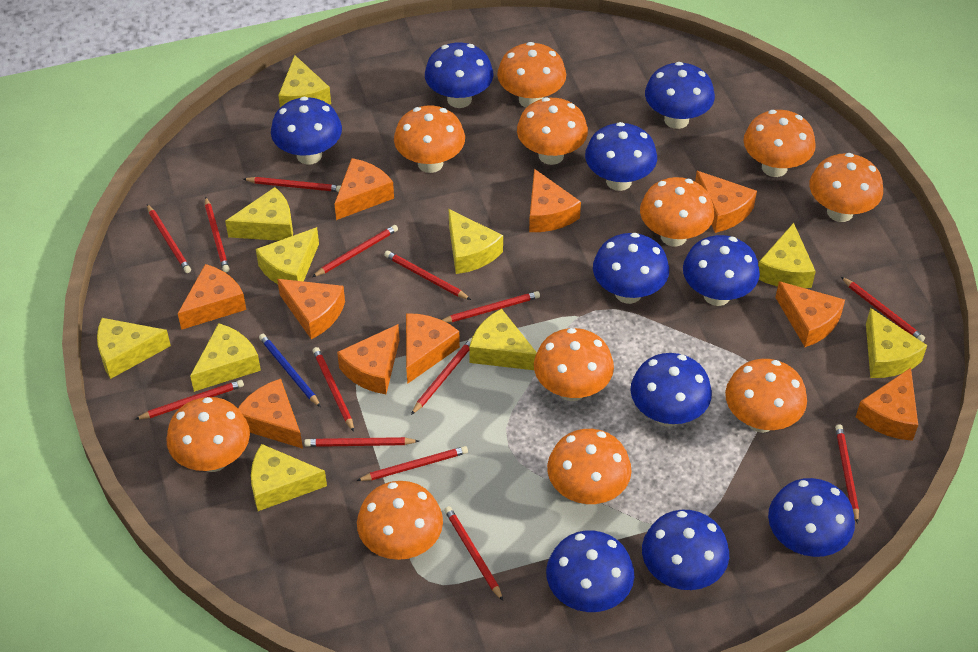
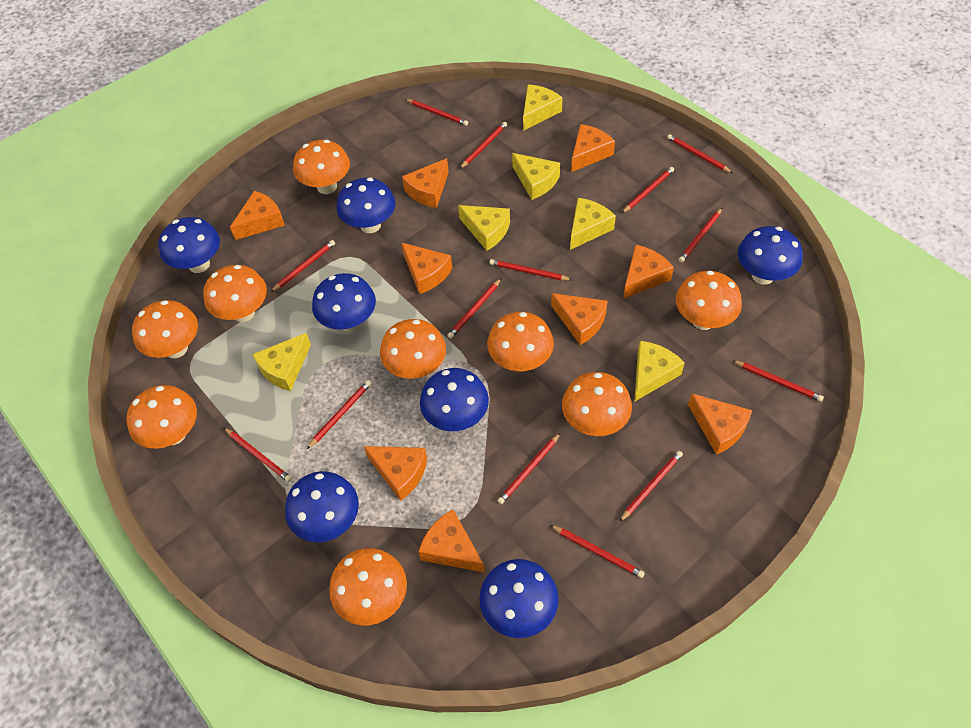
blue mushroom: [271,97,342,165] [425,42,494,108] [546,530,634,612] [585,122,657,191] [593,233,669,304] [630,353,712,427] [642,510,729,590] [645,62,715,129] [683,235,760,306] [768,478,855,557] = 10 -> [159,217,220,273] [285,471,359,542] [312,273,376,331] [337,178,396,233] [420,368,489,431] [479,559,559,638] [738,226,803,285] = 7
blue pencil: [259,334,321,407] = 1 -> none = 0
orange cheese: [178,264,246,330] [238,379,303,449] [277,279,345,339] [334,158,394,220] [337,324,399,394] [406,313,460,384] [529,169,581,232] [695,171,757,233] [775,281,845,347] [856,368,918,441] = 10 -> [230,191,285,240] [364,446,427,501] [401,242,452,294] [402,158,449,208] [418,509,485,573] [551,293,607,345] [571,124,615,172] [623,245,674,299] [688,393,752,455] = 9
orange mushroom: [166,397,250,472] [357,481,443,560] [394,106,465,173] [497,42,566,108] [517,97,588,165] [534,328,614,401] [547,429,631,505] [640,177,714,246] [725,359,807,433] [744,110,816,177] [810,153,883,222] = 11 -> [126,385,197,449] [132,300,198,358] [203,265,267,322] [293,140,350,194] [329,548,407,625] [380,319,446,379] [487,312,554,372] [562,372,632,436] [676,271,742,330] = 9
yellow cheese: [97,318,171,379] [190,323,261,392] [225,187,293,241] [251,444,327,511] [256,227,319,284] [278,55,331,108] [449,209,503,274] [469,309,537,370] [758,223,816,288] [866,308,927,378] = 10 -> [252,333,311,391] [458,205,510,251] [512,153,560,200] [523,84,563,131] [570,198,616,250] [634,341,685,402] = 6

